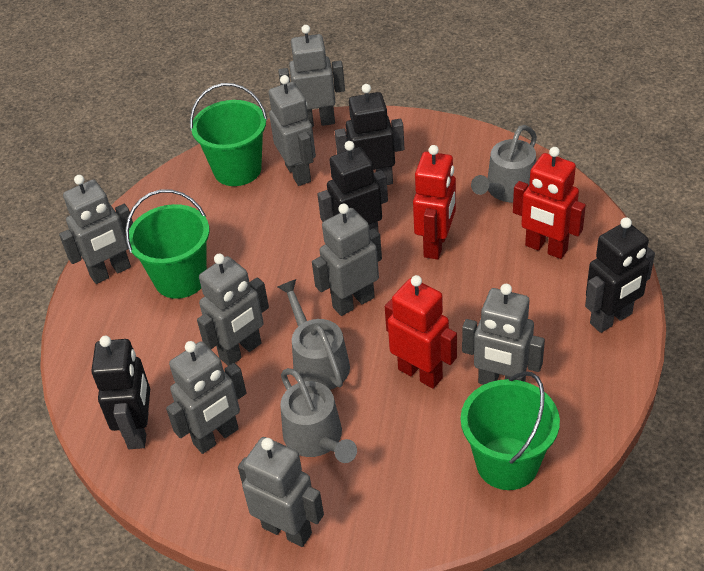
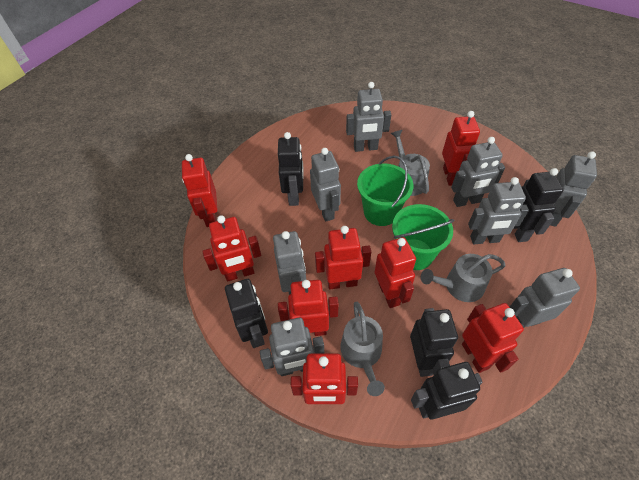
black robot: [91,336,150,449] [317,141,388,232] [335,84,404,185] [585,217,655,333] = 4 -> [225,279,268,348] [278,132,303,206] [410,308,458,377] [411,362,483,420] [513,168,563,242] = 5
green bucket: [125,190,209,299] [190,83,267,186] [461,371,560,490] = 3 -> [357,156,413,226] [392,204,455,270] = 2
red robot: [385,275,457,389] [413,145,456,260] [513,147,586,259] = 3 -> [182,154,217,227] [202,215,261,282] [278,280,339,336] [291,354,358,404] [315,226,371,289] [375,237,416,308] [442,111,480,186] [462,303,524,373] = 8

